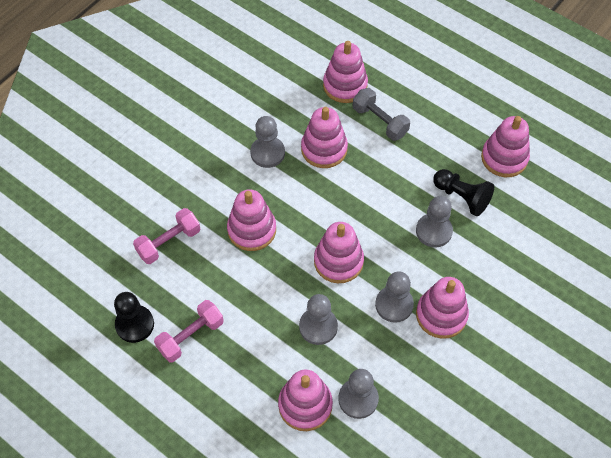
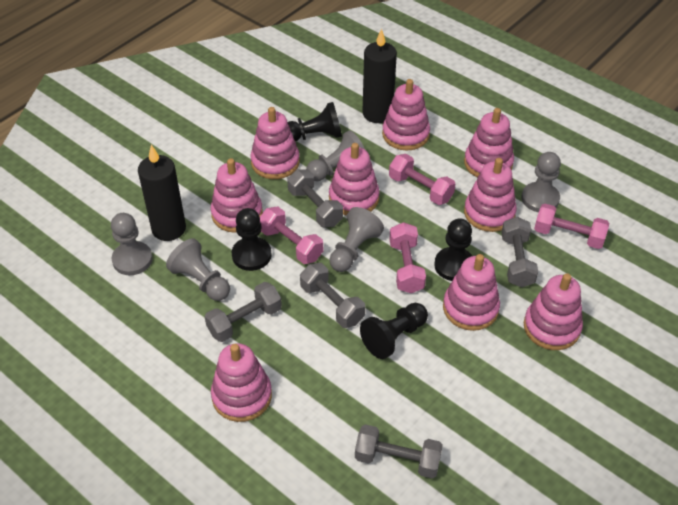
black candle: none = 0 -> [138,145,186,241] [362,28,397,123] = 2
black pawn: [114,292,154,343] [433,169,494,216] = 2 -> [232,208,272,271] [287,102,342,141] [360,303,428,359] [434,218,472,281] = 4
grey dumbbell: [353,88,410,141] = 1 -> [205,282,282,342] [287,169,343,227] [300,263,365,328] [355,424,443,479] [501,217,538,288] = 5
pink dumbbell: [133,208,200,264] [154,300,224,362] = 2 -> [260,207,323,264] [389,154,455,205] [389,222,426,293] [534,204,609,249] = 4
pink stacking toy: [227,189,276,251] [278,370,333,431] [301,107,348,168] [314,222,364,283] [323,41,368,103] [416,277,469,339] [481,116,530,177] = 7 -> [211,158,263,233] [211,343,272,422] [250,107,300,179] [329,143,380,216] [382,79,430,151] [443,254,500,331] [464,108,514,177] [464,158,517,232] [524,273,583,350] = 9

